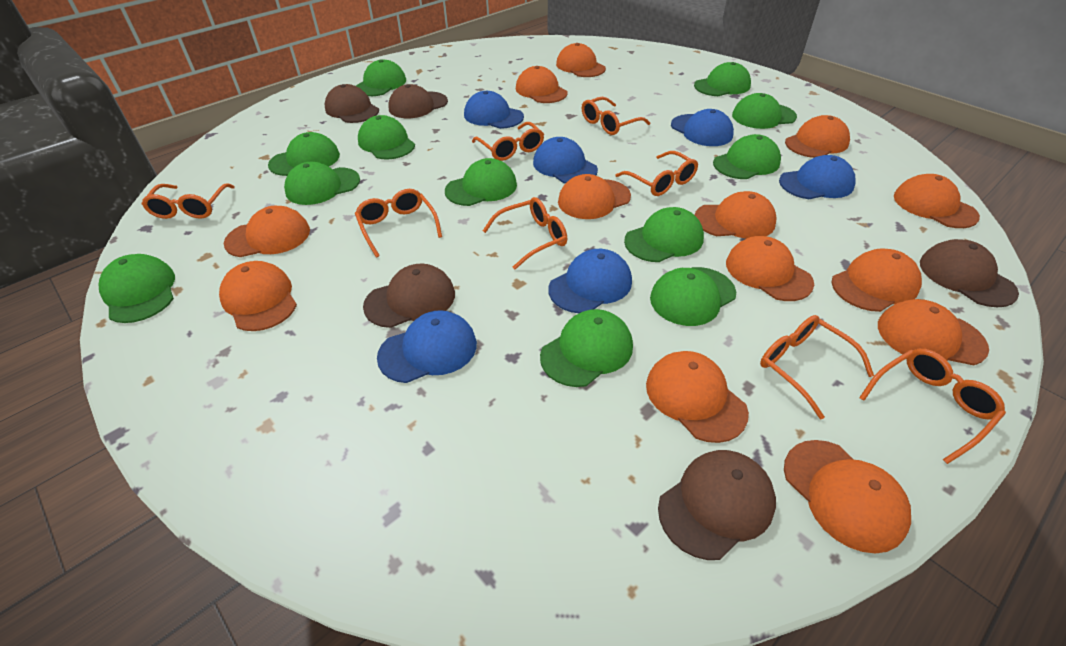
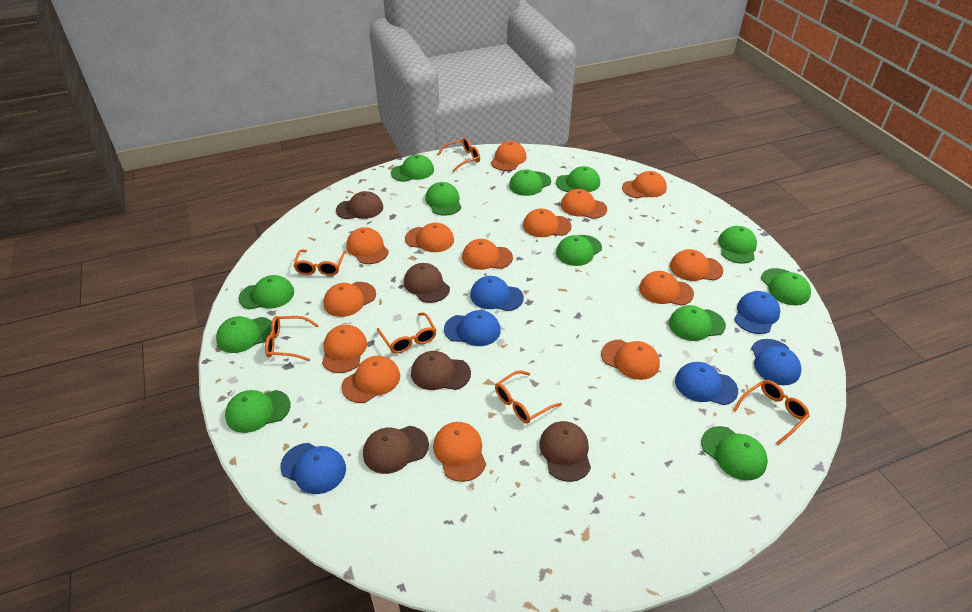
orange cap: [219,261,297,331] [224,206,310,257] [516,66,567,103] [556,43,606,77] [558,174,631,219] [646,351,749,443] [695,191,777,239] [726,236,814,301] [784,440,911,554] [785,115,850,158] [832,248,922,312] [878,299,989,365] [894,174,980,228] = 13 -> [322,324,367,373] [323,282,376,317] [341,356,400,403] [346,227,389,264] [405,223,454,252] [433,422,486,482] [462,239,513,270] [491,141,526,171] [523,209,572,237] [561,189,607,219] [601,340,660,380] [622,171,667,198] [639,271,694,306] [670,249,723,281] = 14
orange glasses: [141,183,235,219] [355,189,442,257] [472,122,544,161] [483,197,567,270] [582,97,650,135] [615,151,698,196] [760,315,874,419] [859,349,1006,464] = 8 -> [265,316,319,361] [293,250,346,276] [377,313,436,353] [437,138,480,172] [495,370,562,424] [733,380,810,445] = 6

